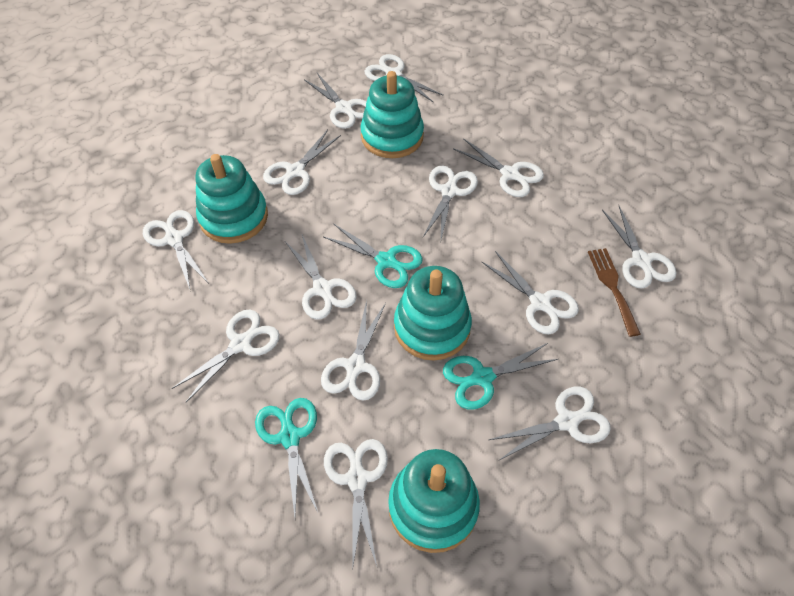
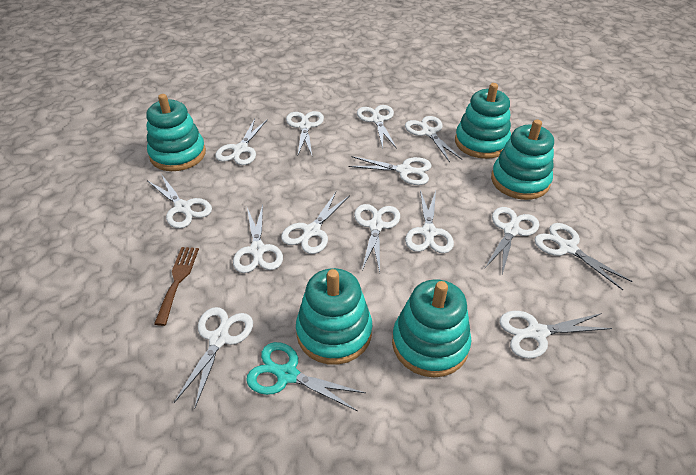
turquoise scissors: [255,398,318,517] [324,223,423,288] [443,343,558,410] = 3 -> [246,342,365,411] = 1
turquoise stacking toy: [195,154,268,244] [360,71,424,158] [388,449,480,553] [394,266,472,360] = 4 -> [146,94,206,171] [296,268,372,365] [392,279,471,377] [455,83,511,159] [491,119,554,200] = 5
white scissors: [143,210,208,289] [172,310,280,402] [263,130,341,195] [285,235,357,320] [304,73,367,129] [321,300,386,401] [324,439,388,571] [365,54,444,103] [423,166,478,239] [453,138,544,197] [482,251,579,335] [489,387,611,461] [602,206,677,289] = 13 -> [148,174,212,229] [174,307,253,409] [215,119,267,165] [233,205,283,273] [281,192,350,254] [286,111,324,155] [348,156,432,185] [354,204,400,272] [357,105,397,149] [405,116,463,162] [405,190,454,253] [485,207,539,274] [499,311,612,359] [534,223,633,290] = 14

